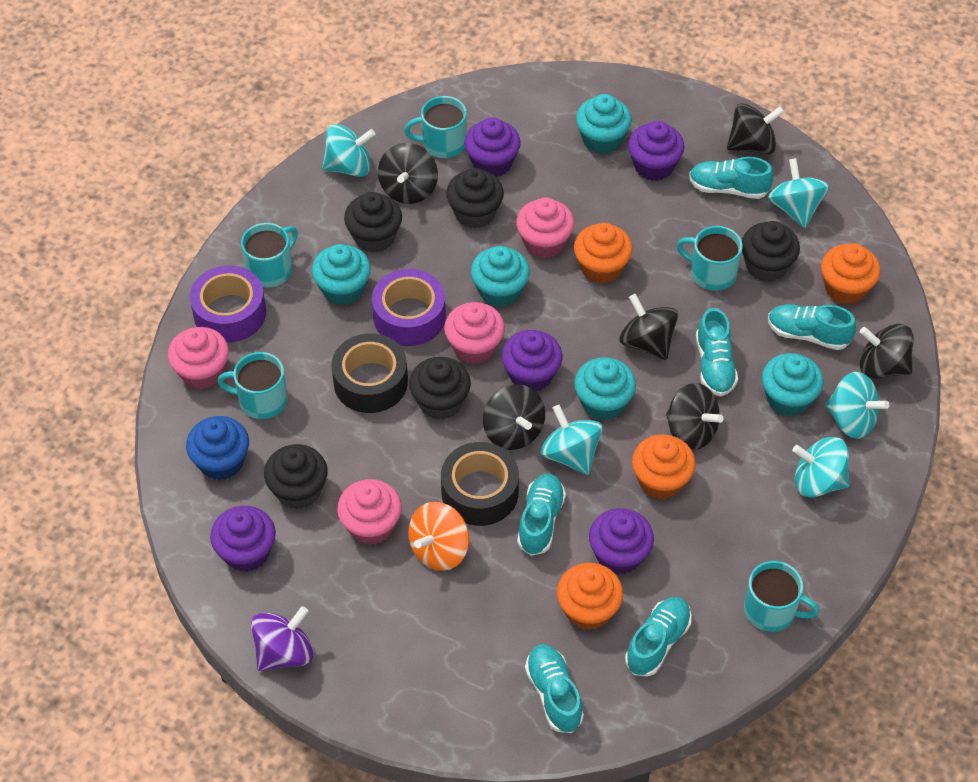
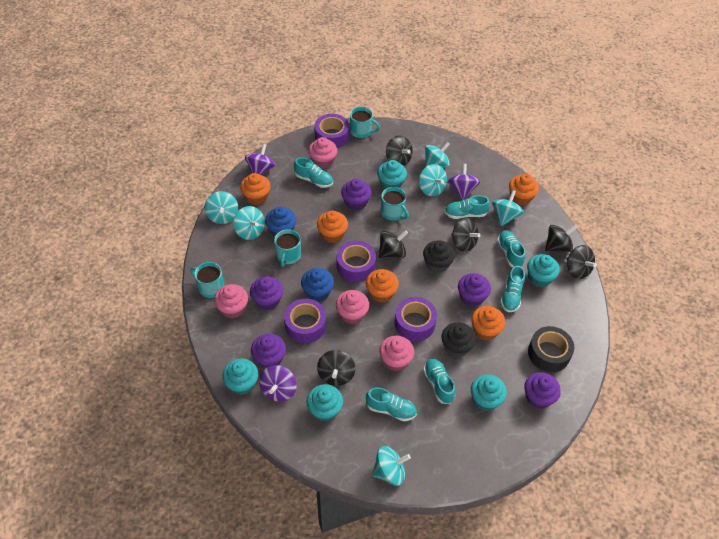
black cupcake: [264,444,328,509] [344,192,402,253] [409,357,471,420] [446,168,504,228] [742,221,800,282] = 5 -> [423,240,455,273] [441,322,476,358] = 2
black tape: [331,333,408,413] [441,442,519,526] = 2 -> [528,326,574,372] = 1
blue cupcake: [186,416,249,480] = 1 -> [265,207,296,236] [301,268,334,302] = 2
orange cupcake: [557,563,623,630] [574,223,633,284] [632,434,696,499] [821,243,881,305] = 4 -> [240,173,271,205] [317,211,348,243] [366,269,399,303] [471,306,505,340] [509,174,539,206] = 5
orange spinning top: [408,502,469,571] = 1 -> none = 0
purple spinning top: [251,606,313,671] = 1 -> [245,144,276,175] [259,365,297,402] [448,164,480,200] = 3
purple tape: [190,265,266,343] [372,269,446,346] = 2 -> [284,299,326,343] [314,114,349,148] [337,241,376,282] [394,297,437,341] = 4
turquoise mug: [217,352,288,419] [241,223,298,287] [404,96,467,158] [677,226,743,291] [744,561,819,632] = 5 -> [190,262,224,298] [274,229,301,267] [350,107,380,138] [381,187,409,221] = 4
turquoise spinning top: [322,124,375,177] [541,405,603,475] [768,158,829,228] [792,437,850,497] [825,372,889,439] = 5 -> [205,191,238,224] [233,206,265,240] [372,446,411,486] [419,164,447,196] [425,142,450,168] [492,190,524,226] = 6

